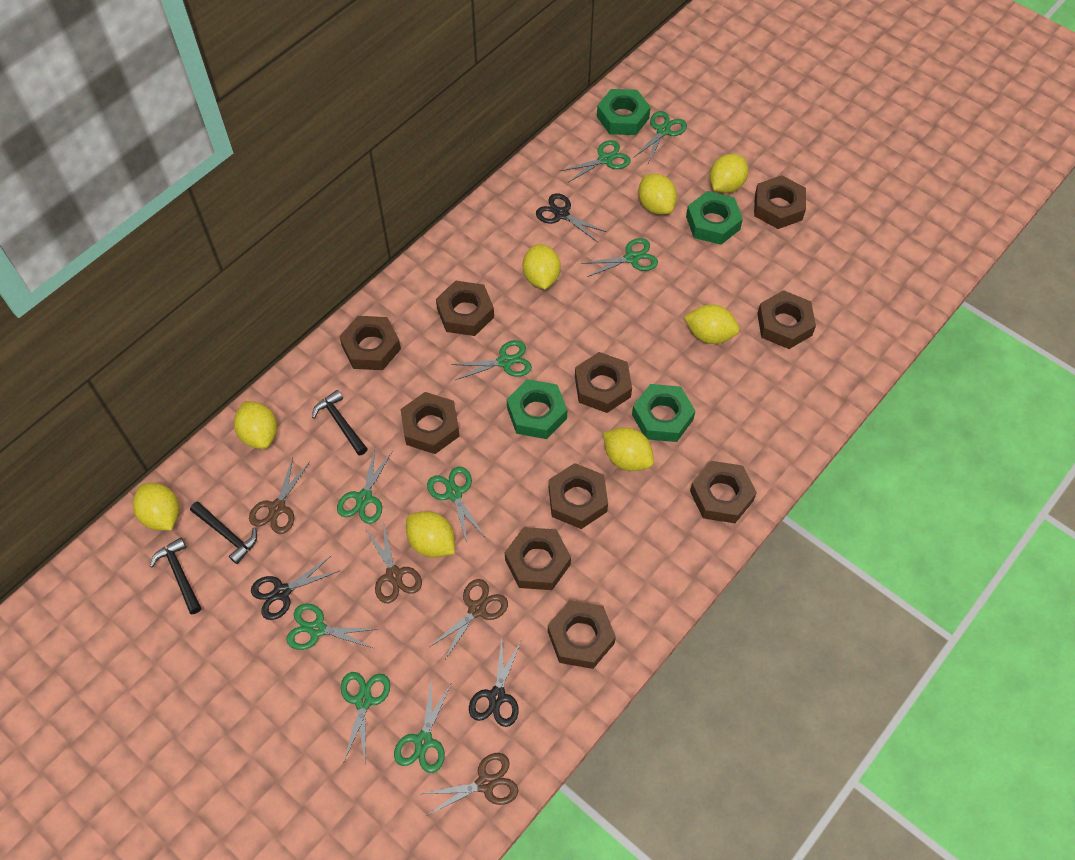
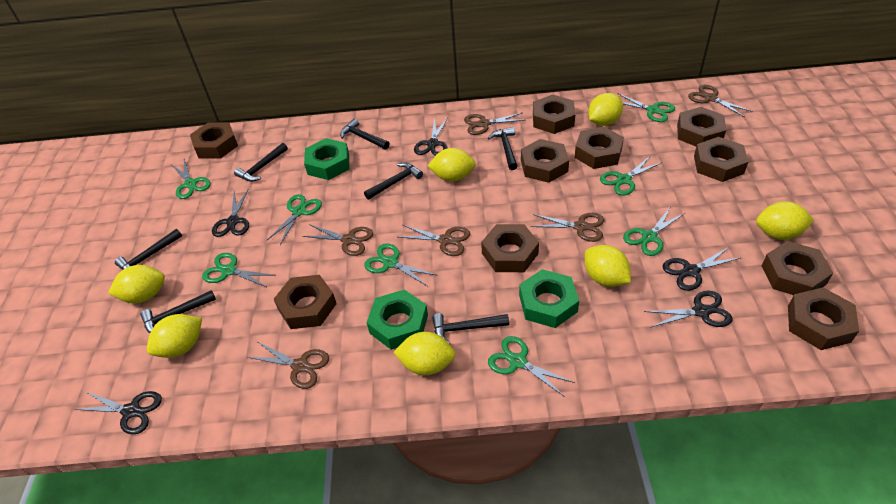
black hammer: [150,537,202,614] [190,502,257,564] [312,390,368,456] = 3 -> [115,229,182,270] [140,290,216,333] [234,143,288,182] [340,119,389,149] [364,163,423,200] [432,313,509,344] [488,127,518,170] = 7
black scissors: [251,555,339,620] [469,638,521,727] [536,193,607,242] = 3 -> [75,391,162,434] [212,190,249,237] [414,117,448,156] [644,291,733,328] [663,247,740,291] = 5
brown scissors: [249,458,310,534] [365,522,422,603] [422,753,518,816] [430,579,508,659] = 4 -> [247,342,329,389] [302,224,373,256] [399,225,470,256] [464,112,525,135] [531,213,604,242] [688,85,752,117] = 6
green nut: [507,379,567,439] [597,89,651,135] [632,384,695,442] [686,191,743,245] = 4 -> [304,138,349,180] [367,289,428,350] [519,269,579,328] = 3
green scissors: [286,604,378,650] [337,448,392,524] [341,672,390,763] [394,679,451,773] [427,467,485,543] [451,340,532,380] [560,140,631,183] [581,238,658,277] [634,111,687,163] = 9 -> [171,159,211,199] [202,253,273,287] [266,194,322,245] [364,243,438,286] [488,336,575,397] [600,156,661,196] [619,94,675,122] [623,206,685,256] = 8
yellow lemon: [133,483,179,531] [234,401,277,449] [406,511,455,558] [523,244,561,289] [603,427,654,471] [638,174,677,215] [684,304,740,344] [710,154,748,193] = 8 -> [108,265,165,303] [147,314,202,358] [393,332,456,375] [428,148,476,181] [585,245,631,287] [588,93,623,126] [756,201,814,240] = 7

